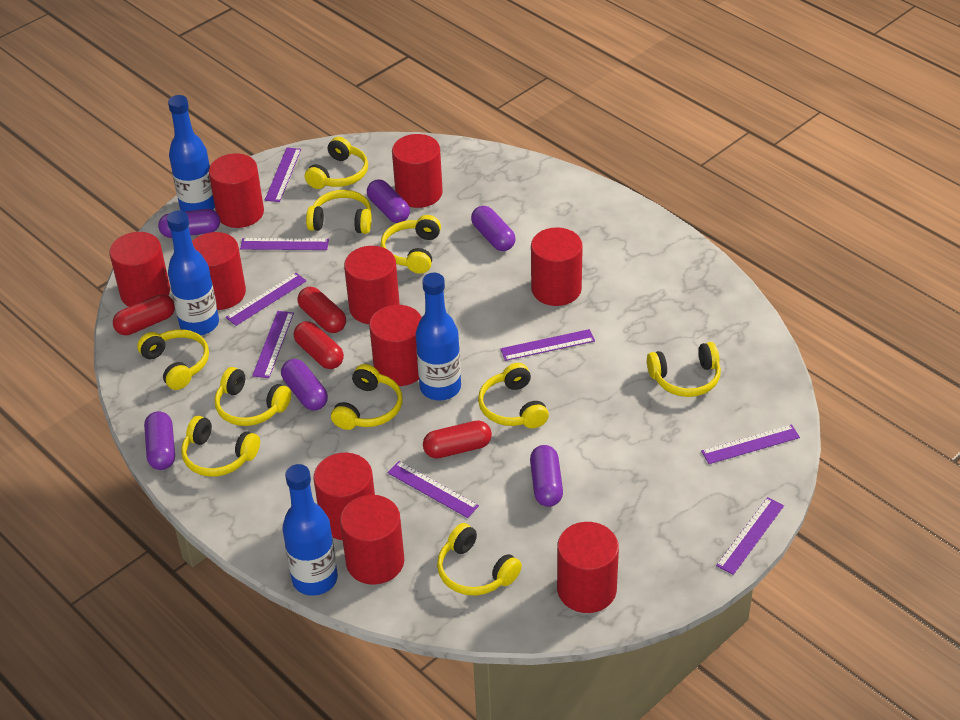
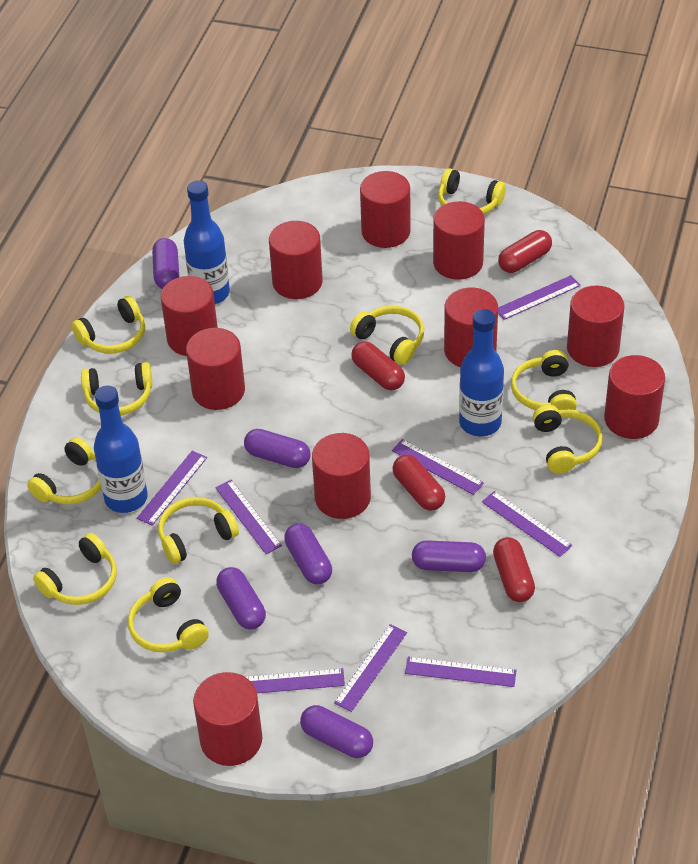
blue bottle: [167,210,219,335] [168,95,215,211] [282,464,338,596] [416,273,461,400] = 4 -> [94,386,148,513] [184,180,230,304] [459,309,504,436] = 3

